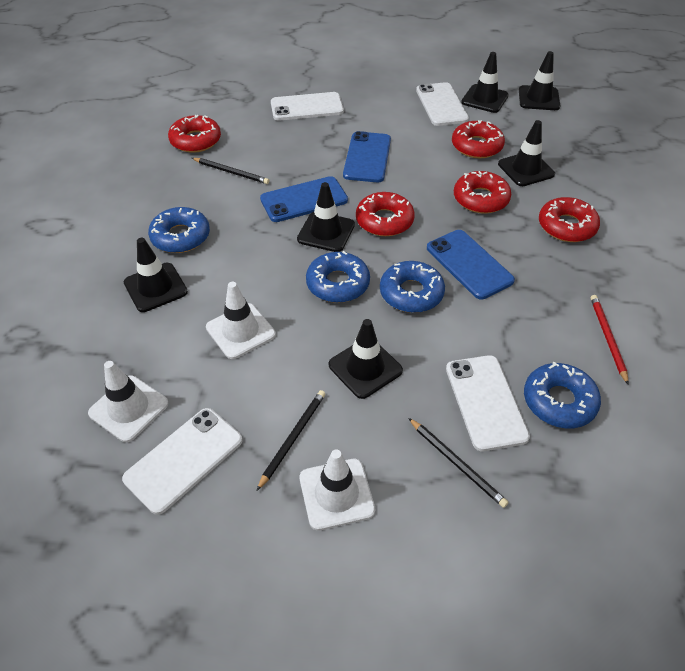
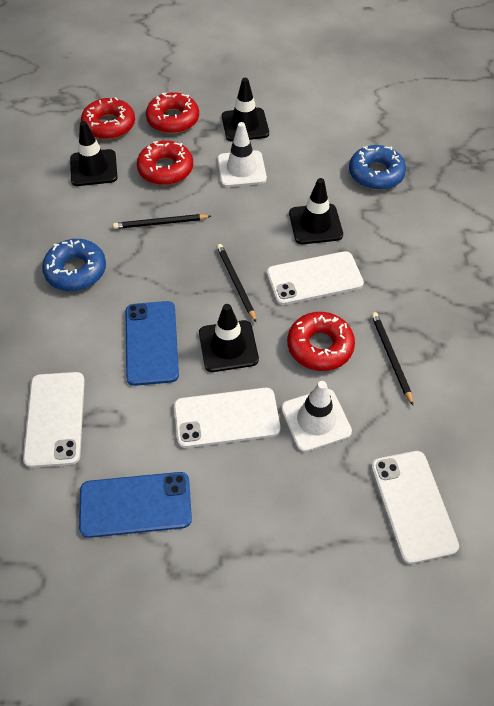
black traffic cone: [124,238,188,312] [297,182,355,252] [328,319,403,399] [461,52,509,113] [498,120,555,186] [519,51,560,110] = 6 -> [70,121,118,186] [199,304,259,372] [222,78,269,142] [289,178,343,244] = 4
blue donut: [148,207,210,253] [306,251,370,303] [380,261,445,313] [524,362,601,428] = 4 -> [42,239,106,291] [349,145,406,190] = 2
blue phone: [260,176,348,222] [343,131,391,182] [427,230,515,300] = 3 -> [79,472,192,538] [126,301,179,386] = 2
red donut: [168,115,221,153] [356,192,415,236] [452,120,505,158] [454,171,511,214] [539,197,600,242] = 5 -> [81,97,135,139] [137,141,193,185] [146,92,199,134] [287,312,355,371] = 4
red pencil: [590,295,629,385] = 1 -> none = 0
white traffic cone: [88,361,169,442] [206,282,276,359] [299,449,375,531] = 3 -> [217,122,267,187] [281,381,352,452] = 2

